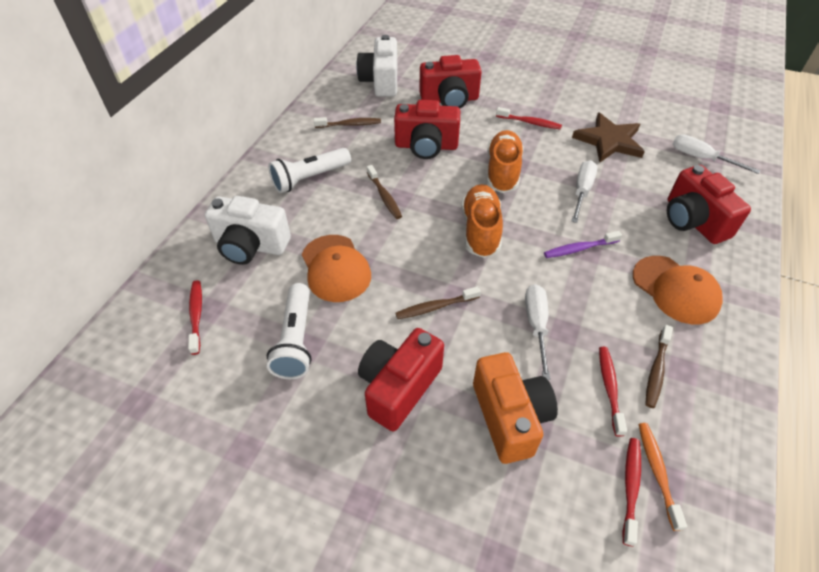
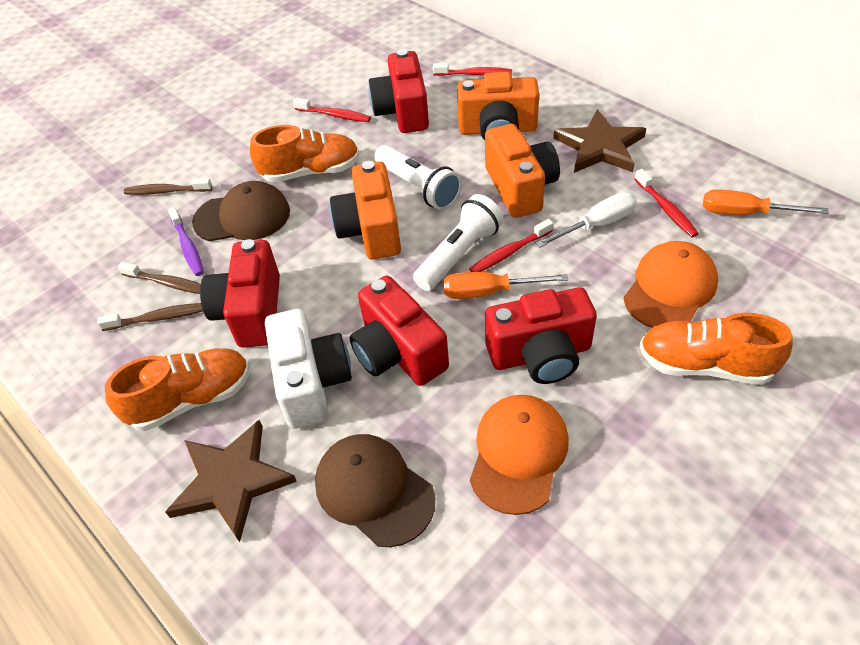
brown cap: none = 0 -> [192,181,290,241] [315,434,435,547] = 2
brown star: [572,113,645,163] = 1 -> [165,420,297,542] [553,109,646,173] = 2
brown toothbrush: [314,117,381,128] [367,165,402,219] [395,286,481,319] [645,325,673,408] = 4 -> [97,303,203,331] [118,262,201,294] [124,178,212,195] = 3
orange camera: [473,352,558,464] = 1 -> [330,161,401,259] [457,72,539,140] [485,124,560,218] = 3
orange screwdriver: none = 0 -> [443,272,568,299] [703,189,829,215] = 2
orange shoe: [462,184,503,258] [487,130,524,193] = 2 -> [105,348,250,431] [250,125,360,183] [640,313,793,385] = 3
orange toothbrush: [639,423,687,531] = 1 -> none = 0
white camera: [205,196,291,265] [356,35,397,97] = 2 -> [265,309,352,429] = 1
white screwdriver: [525,284,550,380] [571,160,598,223] [673,134,760,174] = 3 -> [535,192,637,248] = 1

